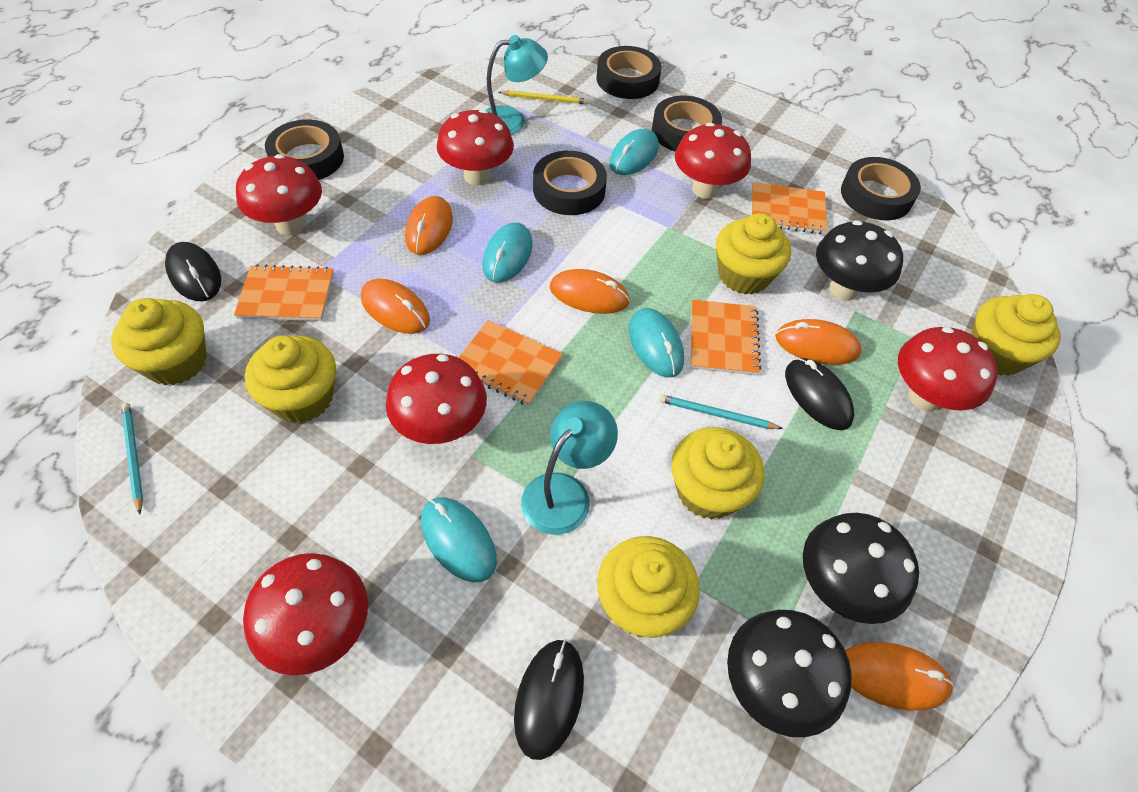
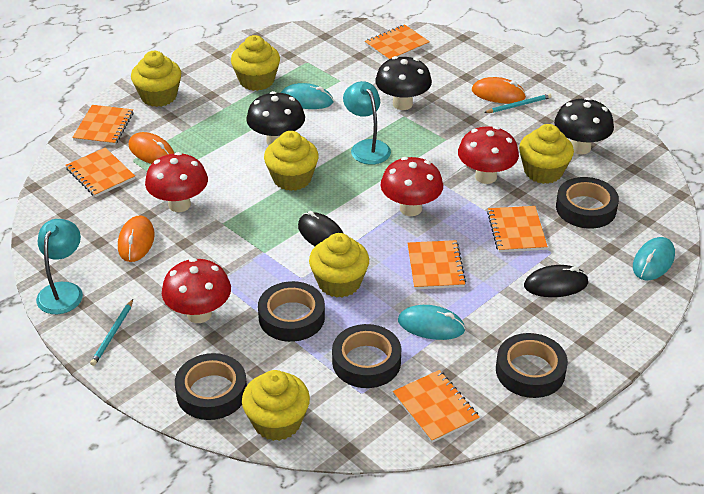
black mouse: [165,242,221,301] [514,639,584,760] [785,358,854,430] = 3 -> [298,211,344,246] [524,265,588,297] = 2
orange mouse: [361,279,430,334] [405,196,453,255] [550,269,630,314] [775,319,862,365] [845,642,954,711] = 5 -> [118,215,155,262] [129,132,174,164] [472,77,526,103] = 3
orange notebook: [234,264,334,321] [459,320,563,406] [691,300,761,375] [751,182,827,234] = 4 -> [65,148,135,197] [72,105,133,145] [365,24,430,60] [393,370,480,443] [407,240,466,289] [487,206,548,252] = 6
red mushroom: [236,154,322,235] [243,553,368,675] [386,354,487,444] [437,109,514,186] [675,122,751,199] [898,327,998,411] = 6 -> [145,152,208,212] [162,258,231,323] [381,157,443,216] [458,126,519,184] = 4
turquoise mouse: [421,497,497,582] [483,222,533,283] [609,129,659,175] [629,308,684,378] = 4 -> [281,83,334,109] [398,305,466,340] [633,237,675,280] = 3
yellow pencil: [499,90,588,105] = 1 -> none = 0

